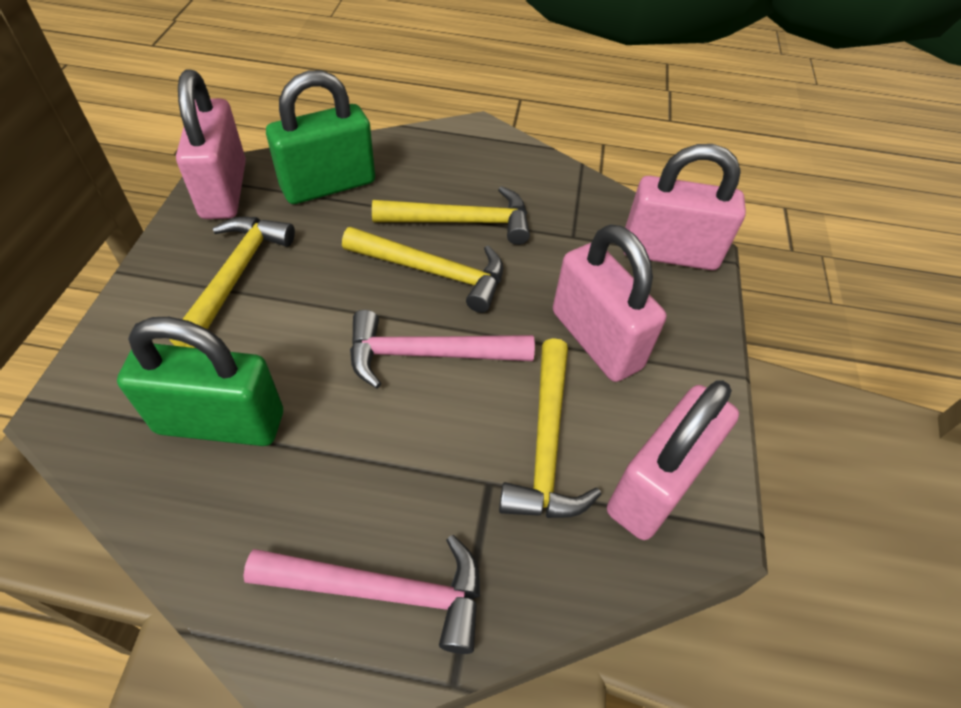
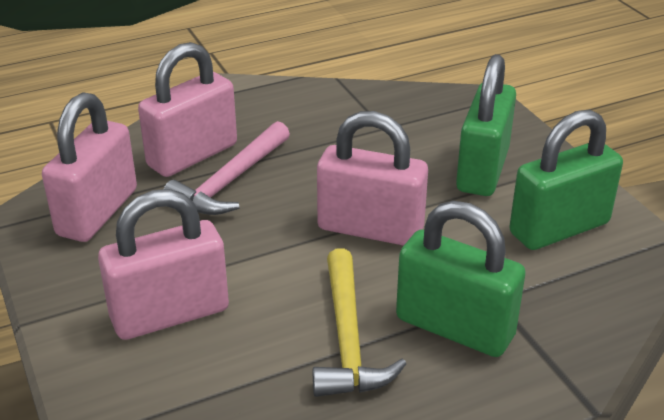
green padlock: [117,317,283,446] [266,70,375,204] = 2 -> [396,201,526,357] [456,54,516,196] [509,110,623,250] = 3
pink hammer: [243,535,480,654] [350,310,535,388] = 2 -> [164,121,290,215] = 1
yellow hammer: [170,217,295,348] [342,227,503,313] [372,186,530,245] [499,338,601,518] = 4 -> [313,248,406,397] = 1

